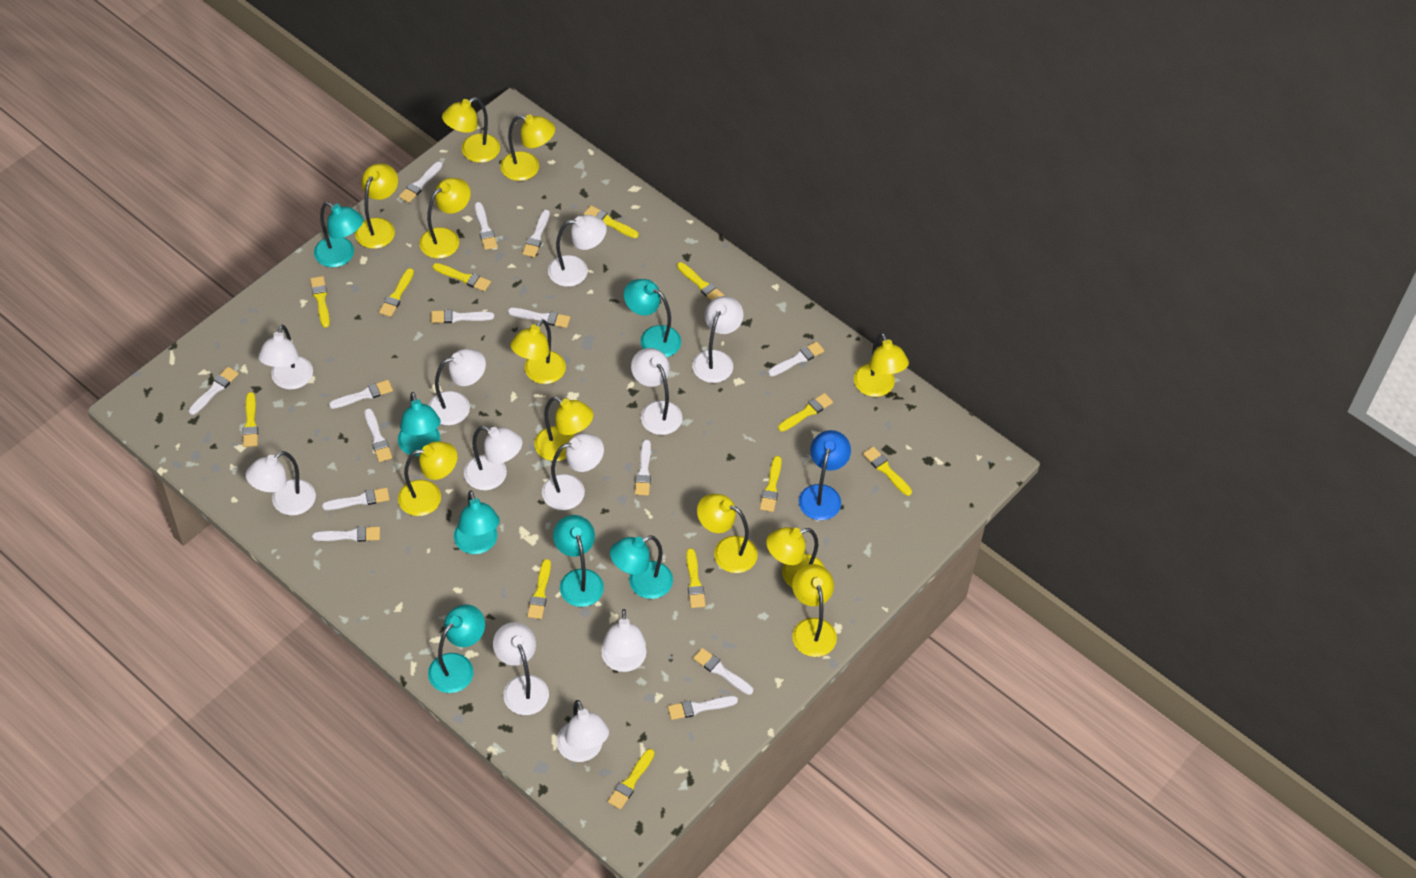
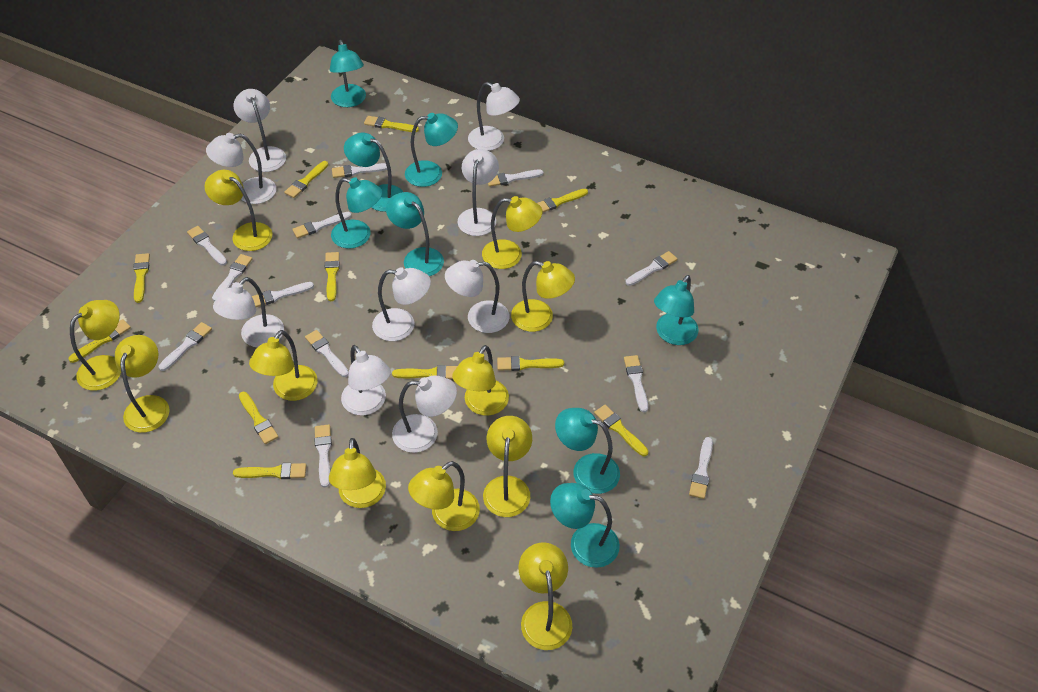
blue lamp: [799,430,851,520] = 1 -> none = 0
turquoise lamp: [314,202,363,267] [398,392,441,457] [428,604,485,693] [454,490,500,554] [553,515,604,607] [610,535,673,599] [624,279,681,357] = 7 -> [330,40,366,107] [331,177,382,249] [344,133,403,212] [386,192,444,276] [405,113,458,187] [550,483,620,568] [555,408,620,494] [654,275,699,345] = 8
white brush: [189,367,238,415] [312,526,380,542] [322,488,390,510] [329,380,393,409] [365,408,392,462] [399,161,443,203] [431,310,494,323] [475,202,497,250] [508,308,570,328] [522,210,550,257] [635,440,651,496] [668,696,738,720] [693,648,753,695] [768,341,824,376] = 14 -> [159,322,212,371] [187,226,227,265] [212,254,252,302] [252,282,314,307] [292,212,352,238] [305,330,349,377] [314,425,332,488] [332,163,387,178] [488,169,543,187] [624,355,648,412] [626,251,678,286] [689,437,713,499] = 12
white lamp: [246,451,316,515] [258,324,313,390] [428,349,486,425] [464,426,522,490] [493,622,549,715] [542,434,604,510] [548,215,607,287] [557,700,609,762] [601,609,646,672] [631,348,683,435] [692,296,744,383] = 11 -> [206,133,276,204] [213,277,284,347] [234,89,286,172] [341,345,391,415] [372,267,431,341] [392,375,457,453] [445,260,510,333] [457,149,499,236] [468,82,520,151] = 9
yellow brush: [243,392,258,447] [310,276,330,327] [379,268,414,317] [433,263,491,291] [527,559,551,619] [584,206,639,238] [608,749,655,810] [677,262,725,301] [686,548,706,608] [760,456,782,512] [778,393,833,432] [863,446,912,496] = 12 -> [68,319,131,363] [133,253,150,303] [233,463,306,479] [239,392,278,444] [284,161,328,198] [325,252,340,301] [364,116,419,132] [392,365,457,379] [497,356,564,371] [537,189,588,213] [594,405,648,456] = 11

